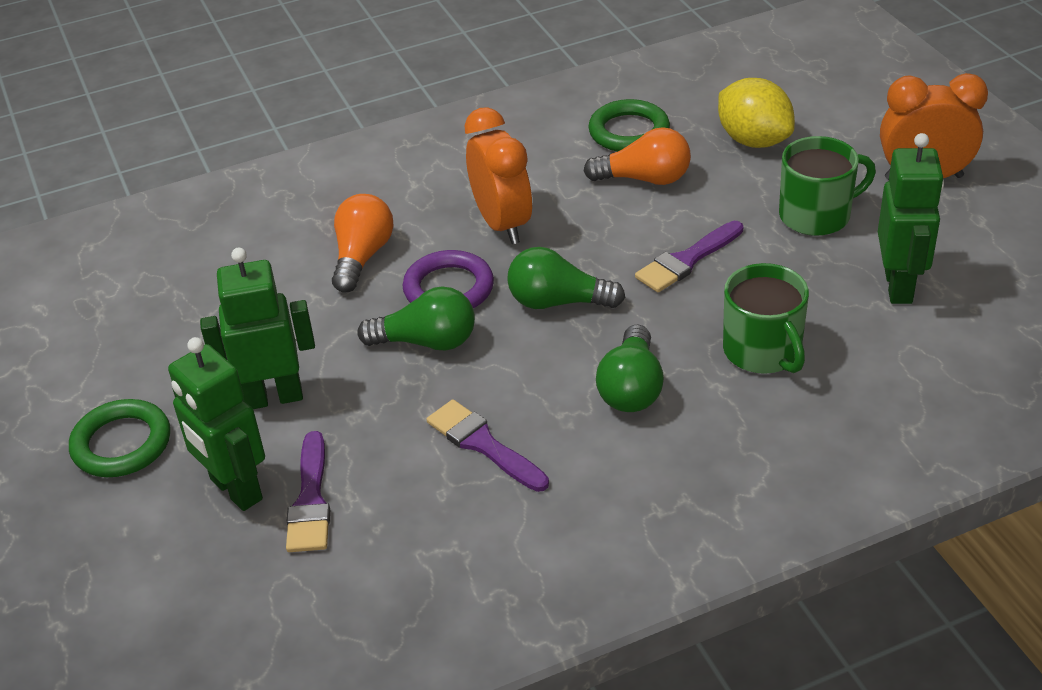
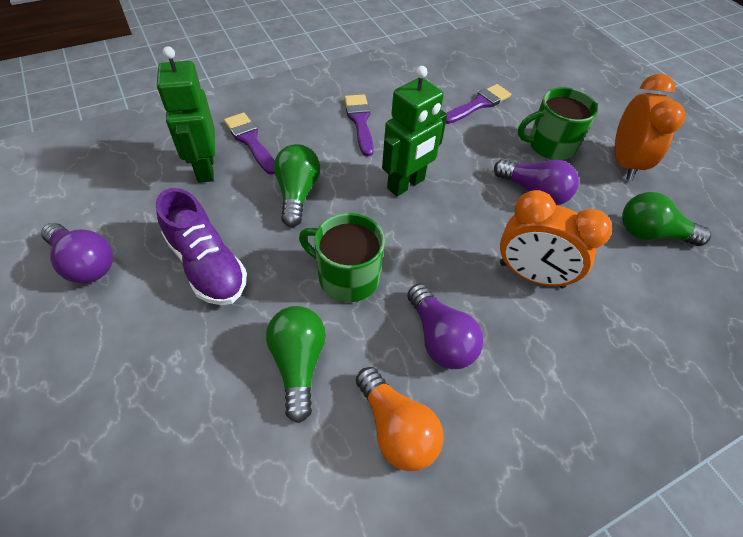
green ring: [69,399,170,477] [588,99,670,152] = 2 -> none = 0
green robot: [168,337,265,511] [200,248,315,409] [878,133,944,304] = 3 -> [157,46,215,183] [382,66,447,196] = 2
orange light bulb: [332,194,394,292] [583,127,691,185] = 2 -> [356,367,444,471] = 1
purple light bulb: none = 0 -> [41,223,113,284] [407,284,483,369] [494,159,579,205] = 3
purple ring: [403,250,494,308] = 1 -> none = 0
purple shoe: none = 0 -> [156,188,247,305] = 1
yellow lemon: [718,78,795,148] = 1 -> none = 0

